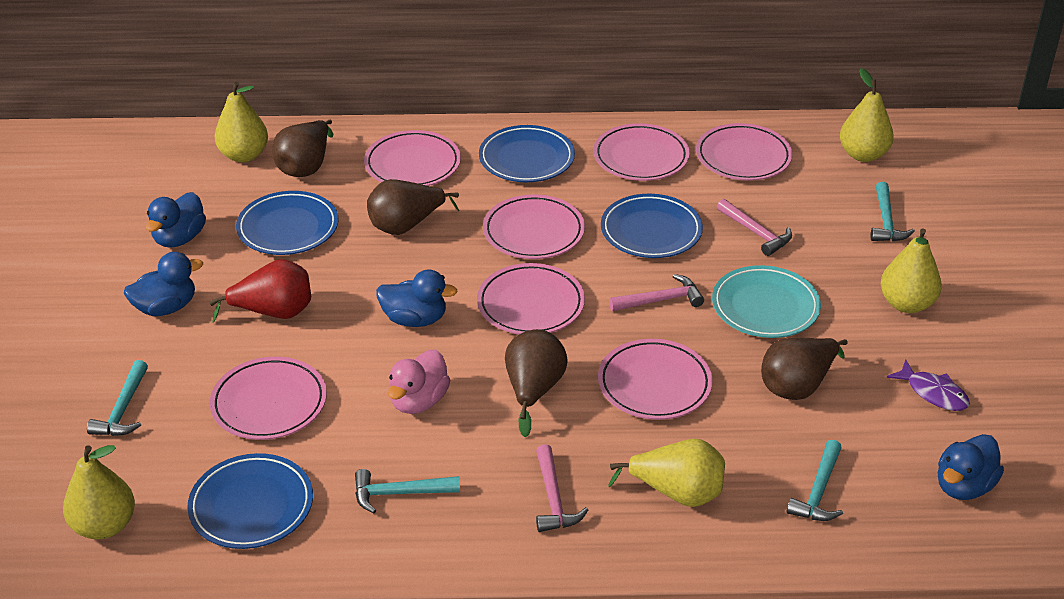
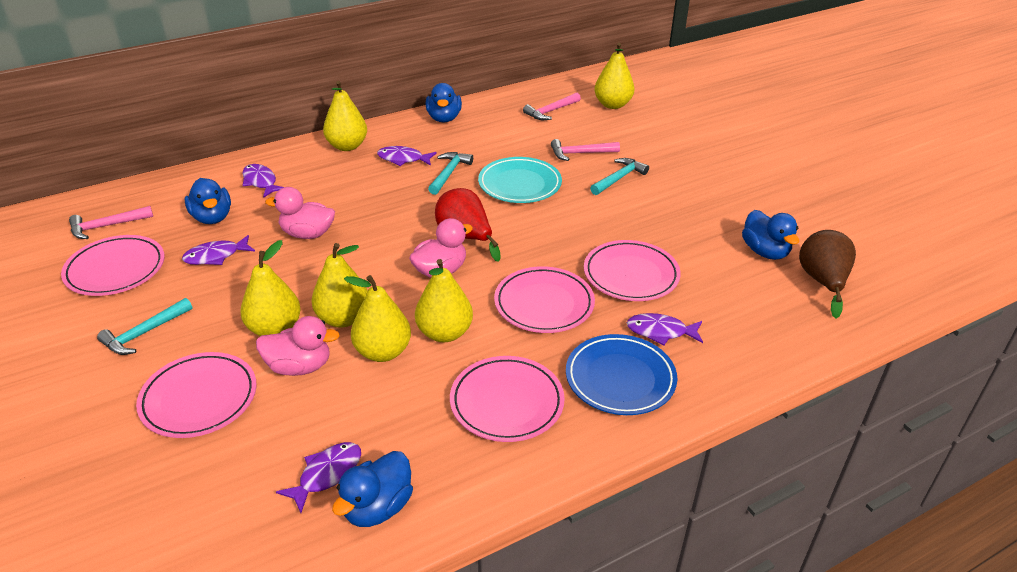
blue plate: [187,453,313,549] [236,191,338,255] [479,125,575,182] [601,194,703,258] = 4 -> [566,334,677,415] = 1
brown pear: [272,120,333,177] [367,179,459,235] [505,329,568,437] [761,338,848,400] = 4 -> [799,230,856,318] = 1
pink duck: [388,349,450,414] = 1 -> [256,316,340,376] [265,187,335,239] [409,218,473,278] = 3
pink plate: [210,357,327,440] [364,130,461,186] [477,263,585,334] [483,194,585,259] [593,123,690,181] [598,339,713,420] [696,123,793,181] = 7 -> [61,235,165,296] [136,352,257,438] [450,356,565,442] [494,266,595,333] [584,240,681,301] = 5
purple fish: [887,359,970,411] = 1 -> [182,235,255,265] [242,164,284,198] [276,442,361,513] [377,146,437,166] [627,313,703,345] = 5
turquoise hammer: [87,360,148,436] [355,469,460,513] [787,440,843,521] [871,182,915,241] = 4 -> [97,298,193,355] [428,152,473,195] [590,158,649,195] = 3
yellow pear: [63,445,135,539] [215,82,268,162] [608,439,725,507] [840,68,894,162] [881,228,942,313] = 5 -> [240,240,301,336] [312,243,368,328] [323,81,367,151] [344,275,411,362] [415,259,473,342] [594,43,634,109] = 6

